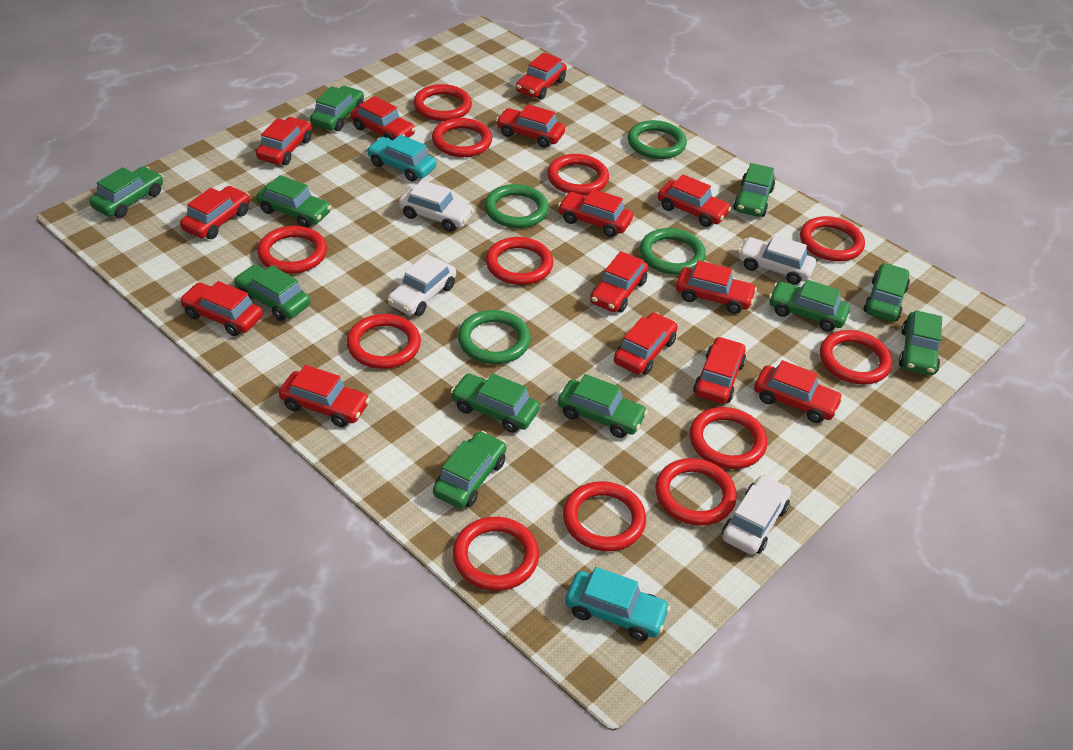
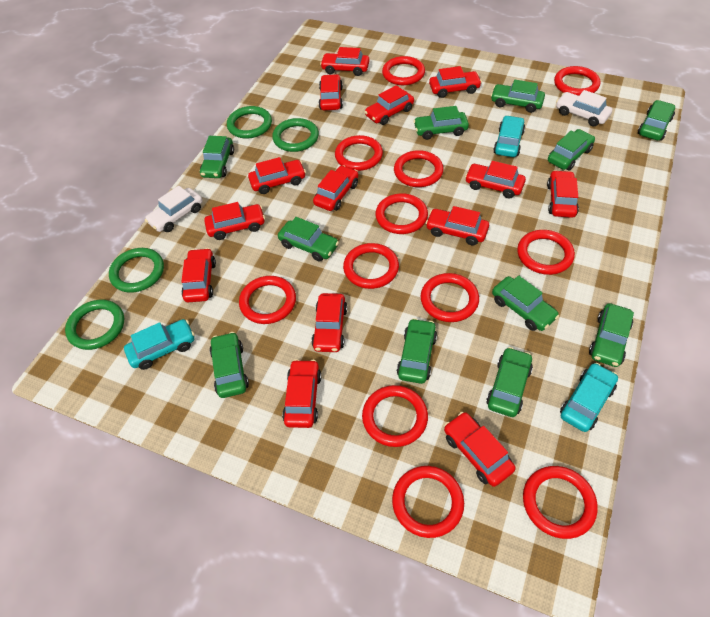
turquoise car: [367,135,437,181] [565,567,670,641] = 2 -> [124,319,195,370] [493,115,525,157] [560,363,618,432] = 3
white car: [387,254,456,316] [399,180,474,232] [722,475,791,555] [738,235,816,285] = 4 -> [145,186,203,232] [556,90,612,127] = 2

